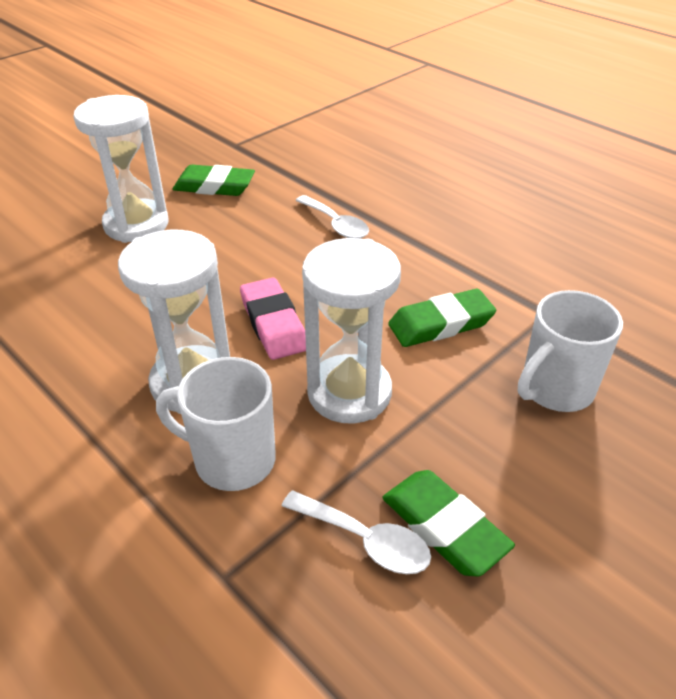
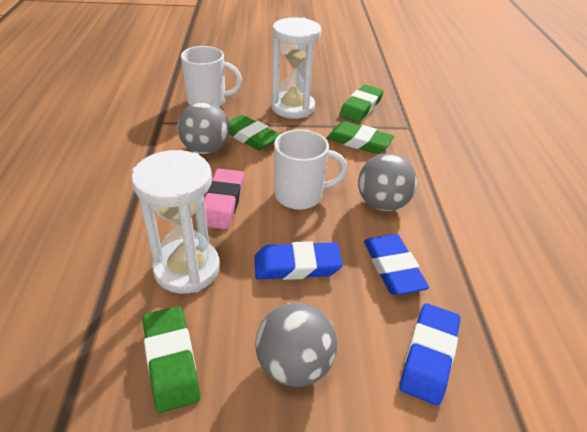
blue eraser: none = 0 -> [254,241,343,280] [364,234,429,295] [400,303,460,405] = 3
green eraser: [173,165,255,196] [382,470,515,577] [388,289,496,347] = 3 -> [143,306,200,413] [229,115,280,150] [326,121,394,154] [339,85,384,123] = 4
grey ball: none = 0 -> [177,102,230,154] [256,303,337,387] [358,153,417,211] = 3
white hourglass: [73,95,169,243] [118,230,230,414] [302,238,401,424] = 3 -> [131,150,220,294] [272,17,321,119] = 2
white spoon: [282,491,431,574] [295,195,369,238] = 2 -> none = 0

